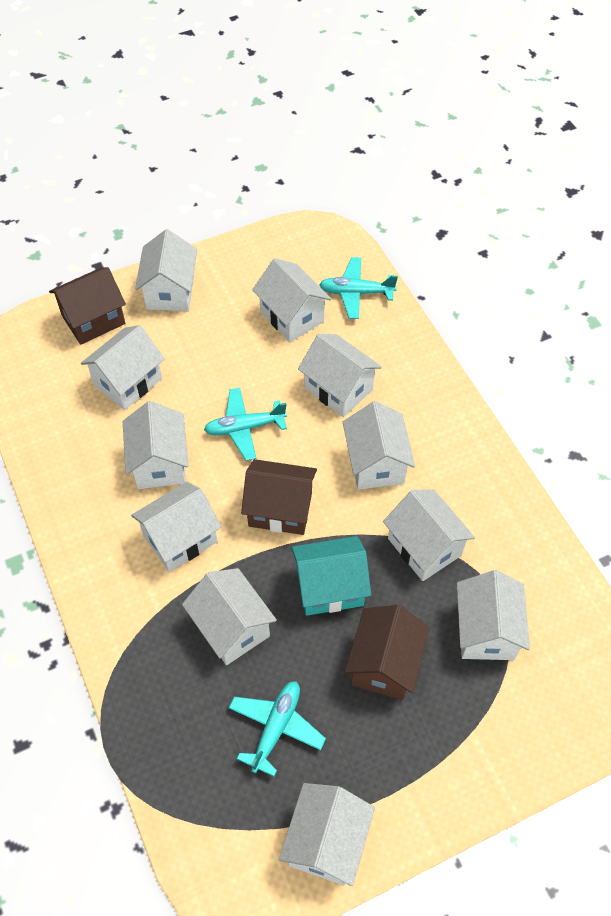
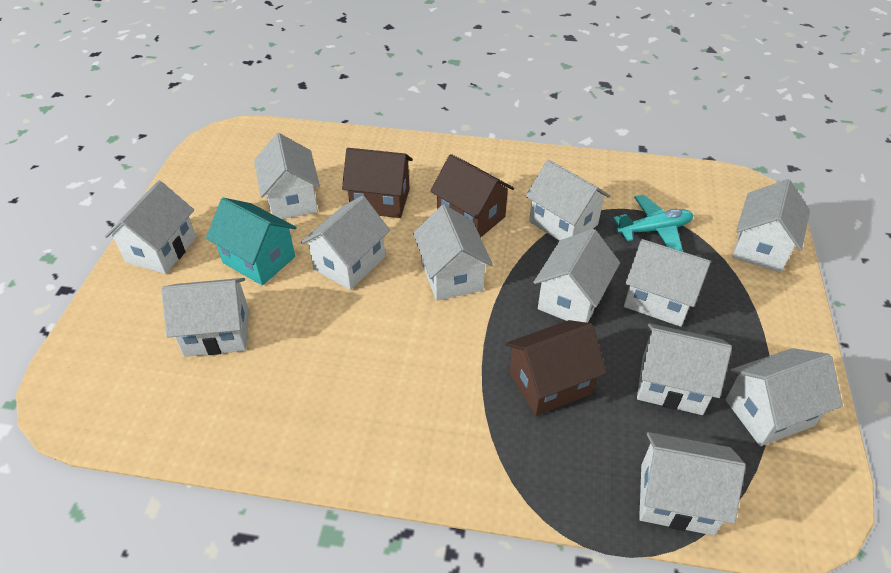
turquoise plane: [204,388,287,461] [229,681,326,777] [319,257,398,319] = 3 -> [613,195,693,252] = 1
white house: [81,325,165,410] [123,401,188,489] [131,482,221,572] [135,229,197,311] [182,568,277,665] [252,258,331,342] [279,783,375,886] [298,334,382,417] [343,401,415,490] [383,489,475,581] [457,570,530,660] = 11 -> [105,180,196,274] [161,278,249,357] [254,133,320,219] [301,196,390,290] [413,205,493,301] [526,160,610,241] [533,229,620,323] [624,239,711,327] [637,323,732,415] [639,432,746,535] [726,348,843,446] [732,179,810,273] = 12

